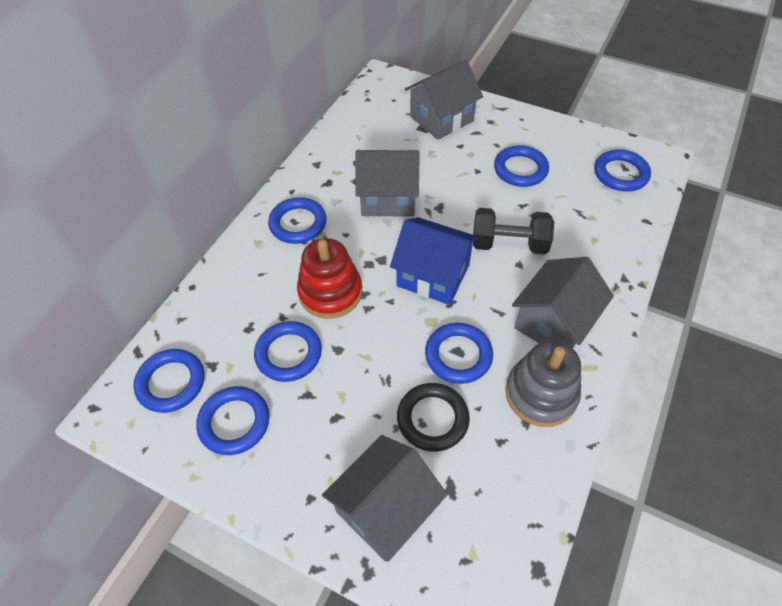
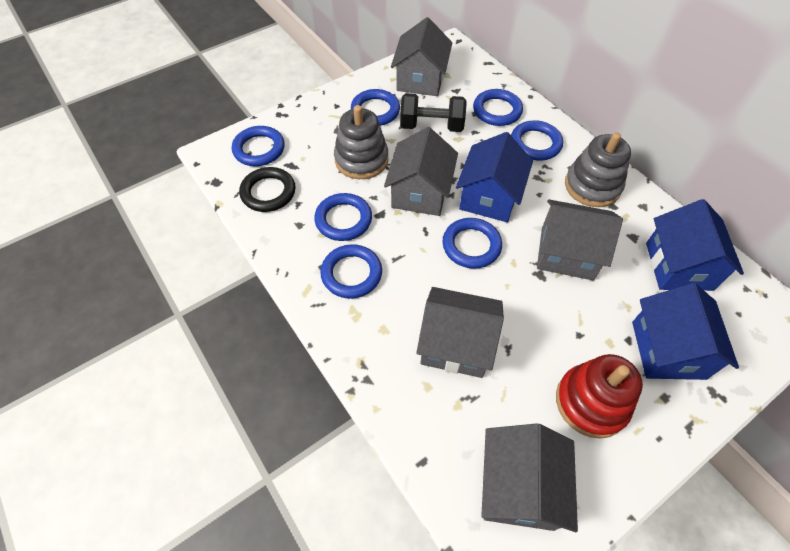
blue house: [390,217,479,305] = 1 -> [456,132,533,222] [632,283,739,380] [646,199,744,291] = 3
grey house: [322,435,448,562] [355,150,420,217] [405,60,483,140] [512,257,614,348] = 4 -> [384,127,458,216] [391,17,452,96] [416,287,504,378] [481,423,578,532] [537,199,623,280] = 5
grey stacking toy: [505,340,581,427] = 1 -> [334,105,388,179] [565,132,631,207] = 2

